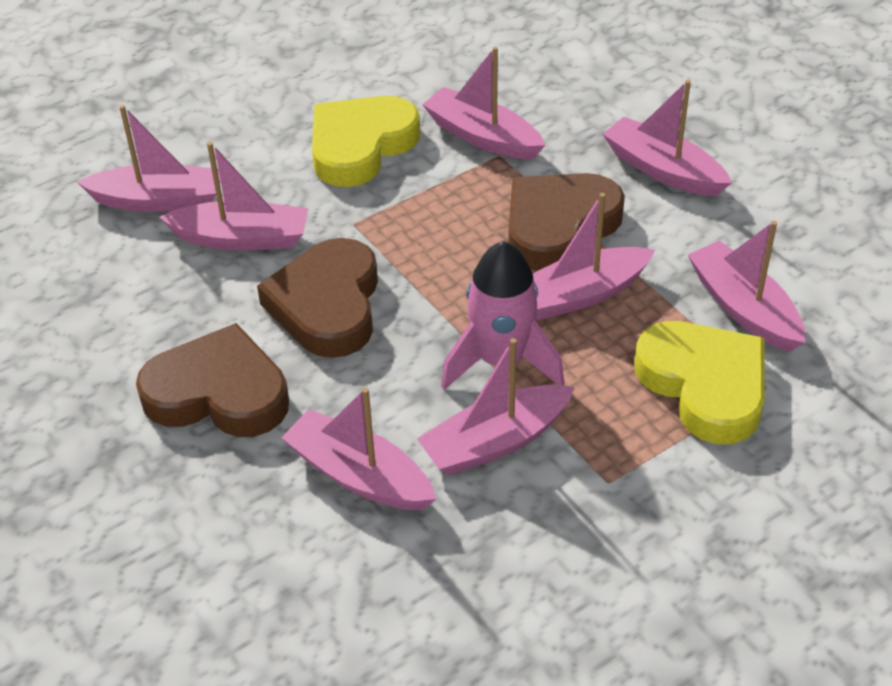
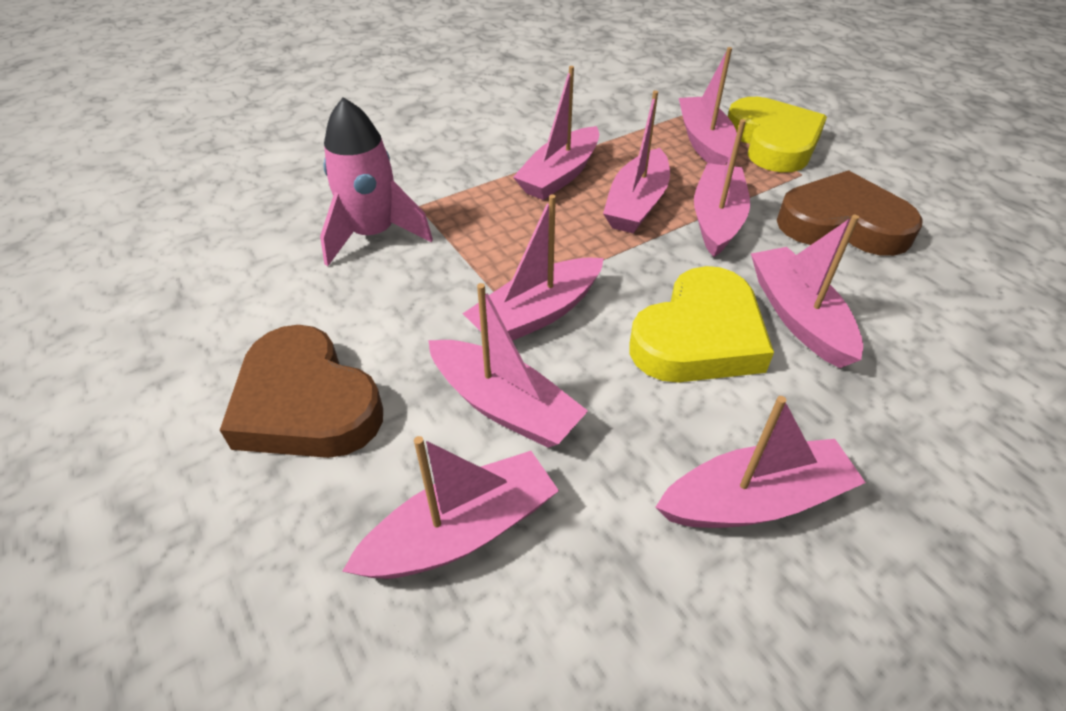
brown heart: [136,323,289,437] [257,238,378,358] [508,173,625,270] = 3 -> [220,325,383,458] [777,170,923,256] = 2
pink boat: [77,105,220,212] [159,142,308,250] [281,388,436,510] [417,338,575,475] [422,47,545,160] [533,193,655,320] [603,80,732,196] [688,221,805,352] = 8 -> [342,436,559,579] [428,283,588,448] [463,194,604,341] [513,66,599,200] [603,90,670,233] [655,396,866,528] [679,47,737,165] [694,119,750,257] [751,215,863,368] = 9

